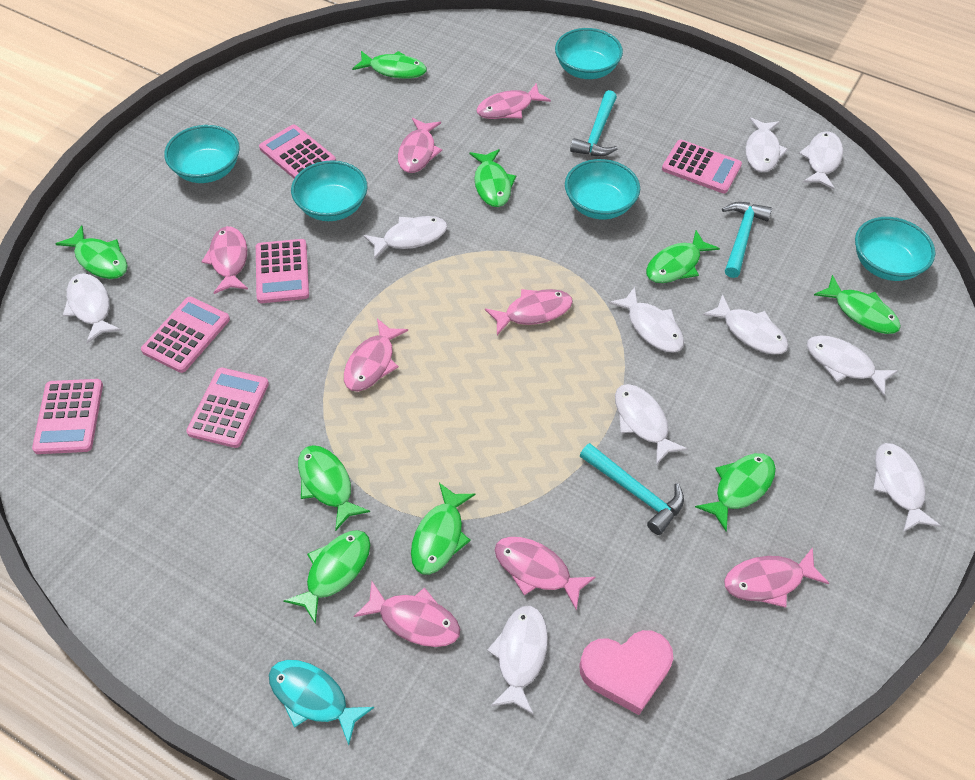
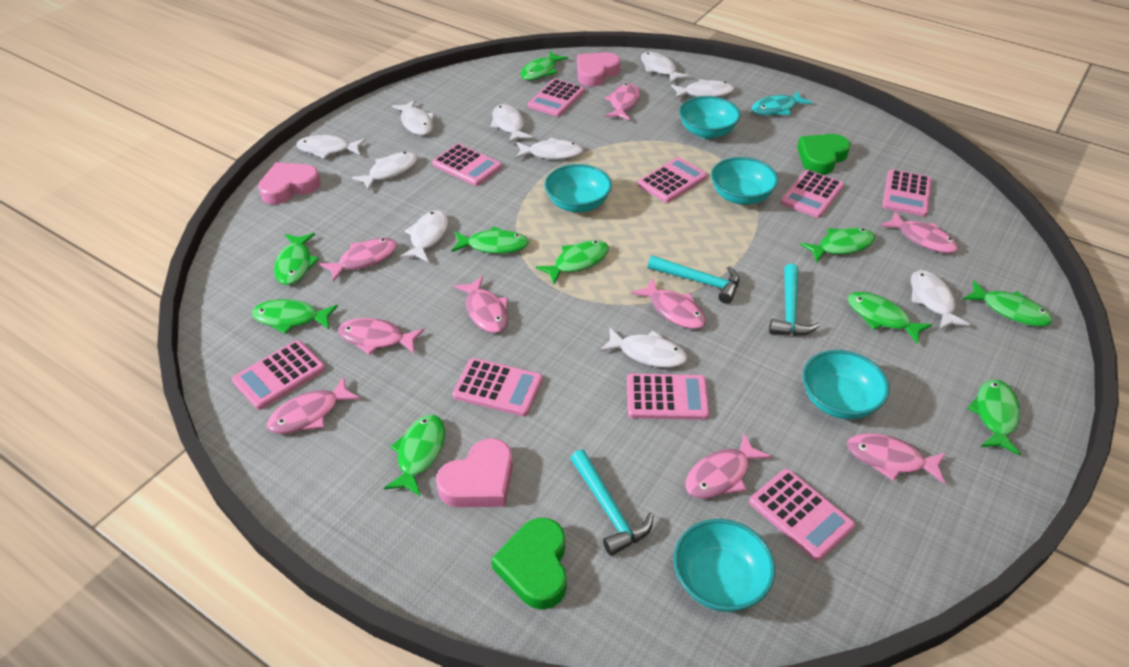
green fish: [56,225,128,279] [283,530,370,624] [298,445,370,531] [352,51,427,79] [411,483,475,575] [470,149,516,207] [646,230,720,283] [695,453,776,531] [814,275,901,334] = 9 -> [252,299,338,334] [274,233,319,285] [384,415,445,496] [451,226,529,254] [520,51,568,80] [536,240,609,284] [800,228,875,263] [848,292,932,344] [963,280,1052,327] [967,380,1021,455] = 10
green heart: none = 0 -> [491,517,567,610] [797,134,851,175] = 2
pink calculator: [32,379,103,454] [141,297,230,373] [186,368,269,448] [256,239,309,303] [259,124,336,179] [662,140,742,194] = 6 -> [232,340,325,410] [432,143,502,186] [453,358,543,416] [528,79,585,117] [627,374,710,420] [638,157,708,203] [749,469,855,561] [781,170,844,218] [882,169,932,216] = 9
pink fish: [201,226,248,294] [344,319,408,391] [354,581,460,647] [398,118,442,173] [476,83,551,119] [485,289,573,335] [495,537,596,611] [724,547,829,608] = 8 -> [267,376,361,434] [320,238,397,282] [338,318,425,355] [454,276,508,333] [604,83,640,120] [631,278,706,329] [685,434,771,499] [847,433,946,484] [880,211,959,253] = 9
pink heart: [579,630,673,715] = 1 -> [258,162,321,204] [436,438,513,507] [577,52,620,87] = 3

